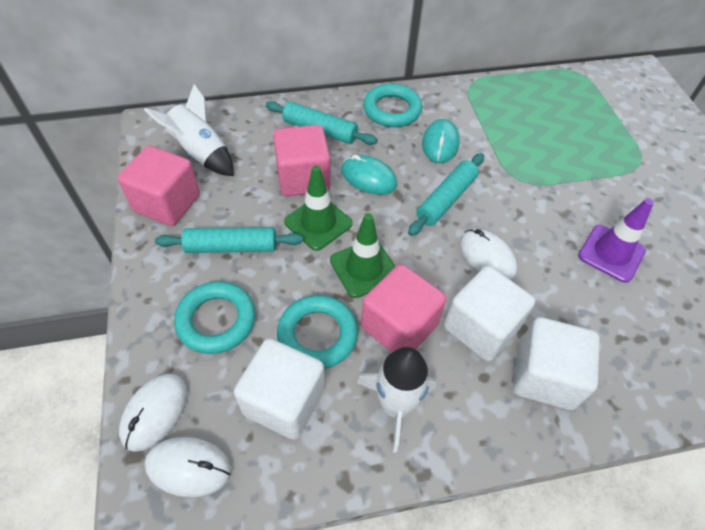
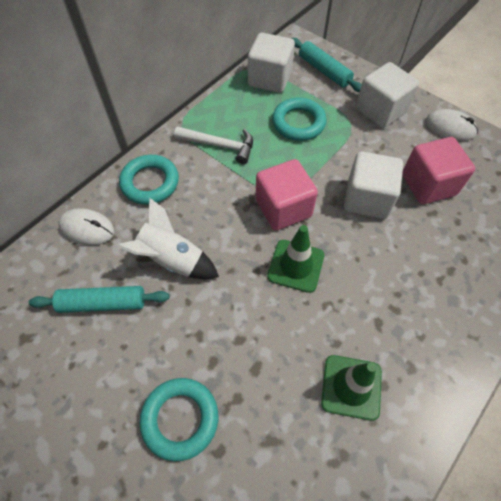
pink cube: [118,146,200,226] [273,125,331,196] [361,264,446,352] = 3 -> [256,159,318,231] [402,137,475,204] = 2
purple traffic cone: [578,198,654,283] = 1 -> none = 0
turquoise mouse: [341,155,397,195] [422,119,460,163] = 2 -> none = 0
turquoise rolling pin: [155,227,303,253] [265,101,377,145] [408,153,484,236] = 3 -> [29,286,169,313] [291,38,362,92] = 2
white hammer: none = 0 -> [174,127,253,164] = 1
white mouse: [119,374,188,452] [145,437,231,498] [460,229,517,280] = 3 -> [58,208,115,245] [425,109,478,141] = 2
white rocket: [144,84,234,176] [357,347,436,453] = 2 -> [117,198,219,279] = 1

